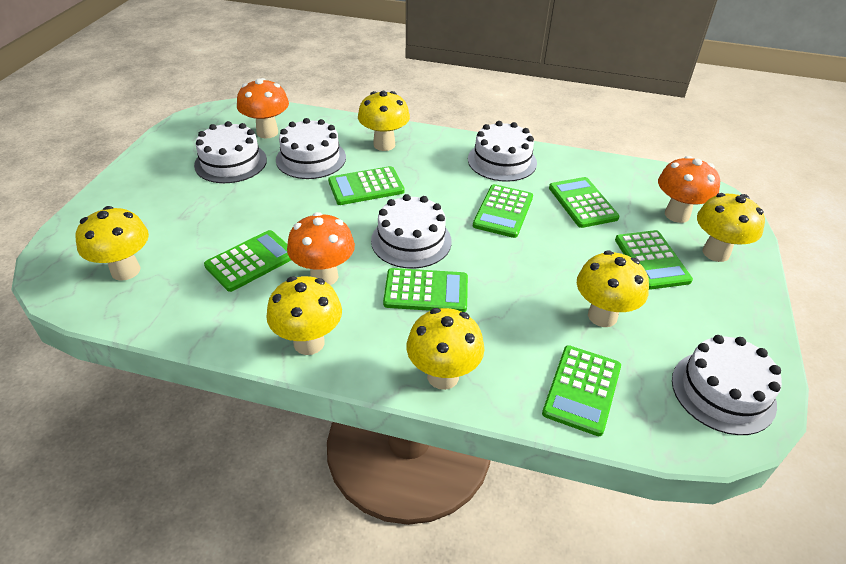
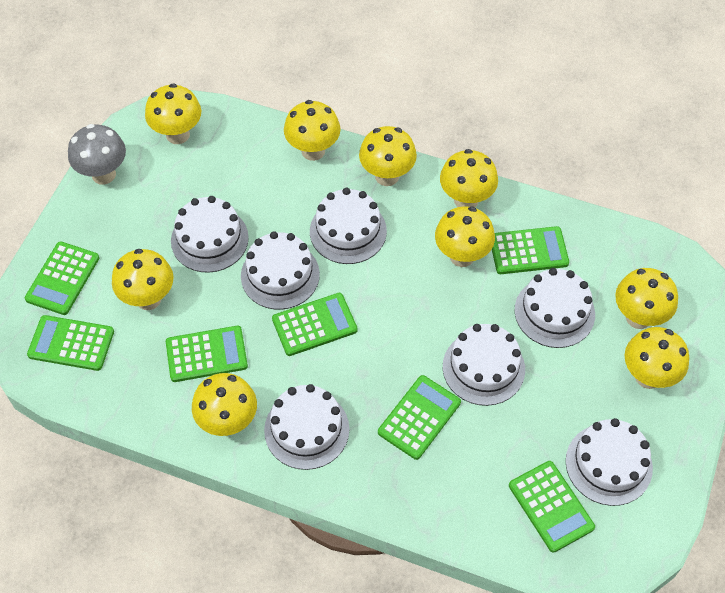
grey mushroom: none = 0 -> [68,124,126,185] = 1
orange mushroom: [237,78,289,139] [287,212,355,285] [658,156,720,223] = 3 -> none = 0
white cake: [194,121,267,183] [276,118,346,179] [371,194,452,269] [468,121,537,182] [672,335,782,435] = 5 -> [171,196,249,273] [241,231,320,310] [264,384,349,470] [310,188,387,264] [443,324,525,406] [515,268,595,348] [566,418,653,506] = 7
yellow mushroom: [75,206,149,281] [266,276,342,355] [358,91,410,151] [407,308,484,390] [577,250,649,327] [697,193,765,262] = 6 -> [112,249,174,310] [145,83,201,144] [192,373,257,436] [284,100,340,161] [359,126,417,186] [435,206,495,267] [440,149,498,207] [615,268,678,329] [625,327,689,389] = 9

